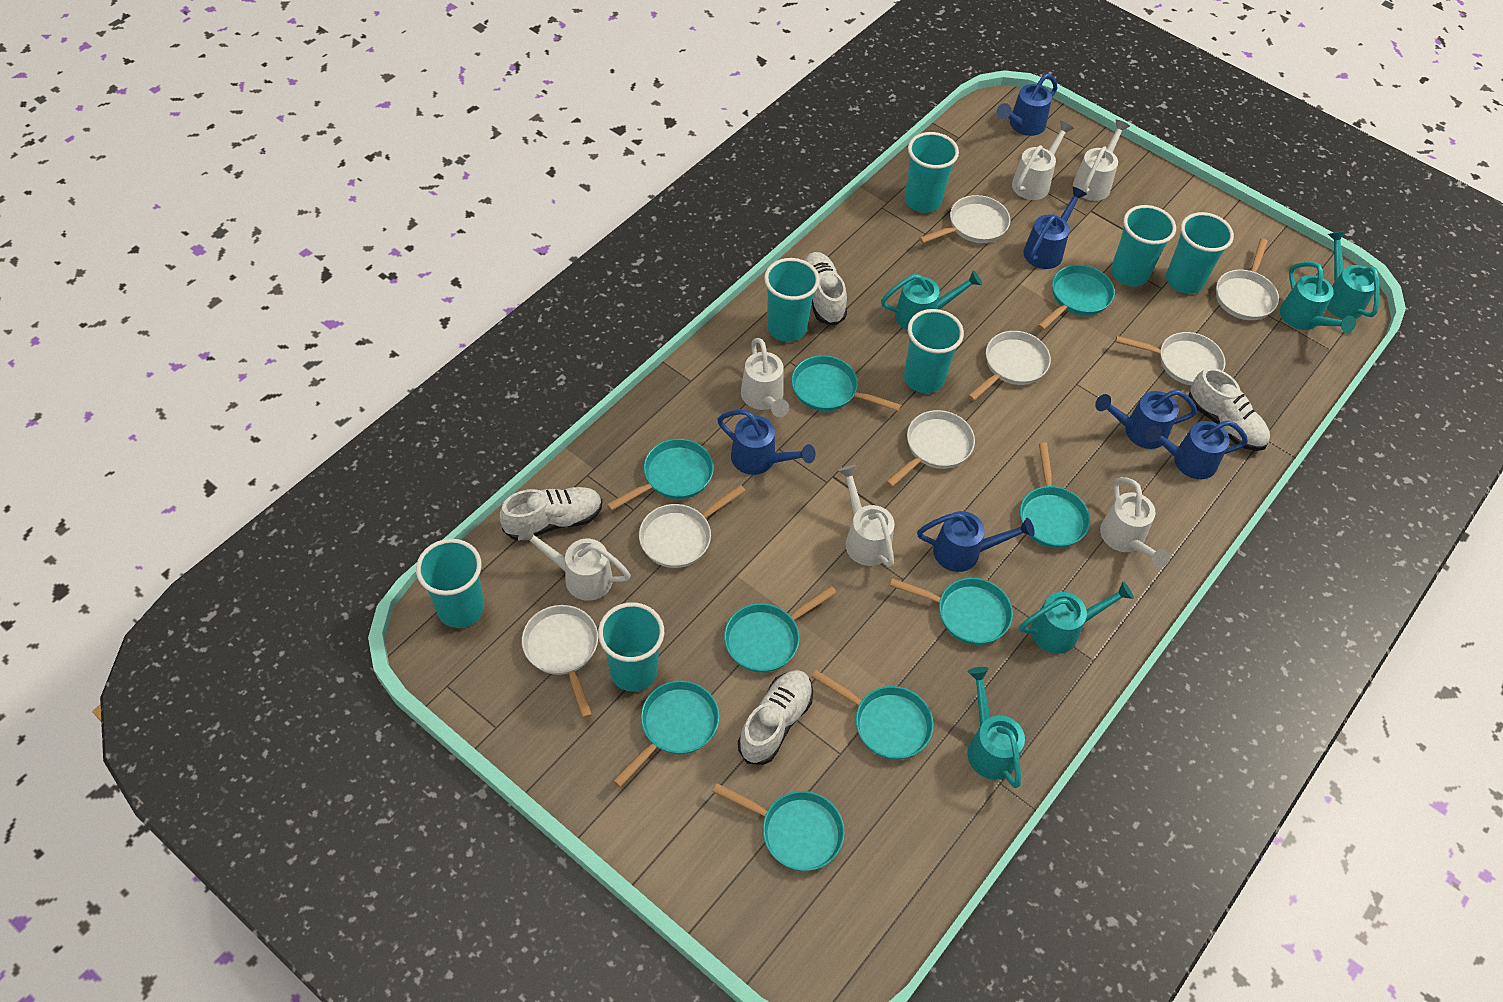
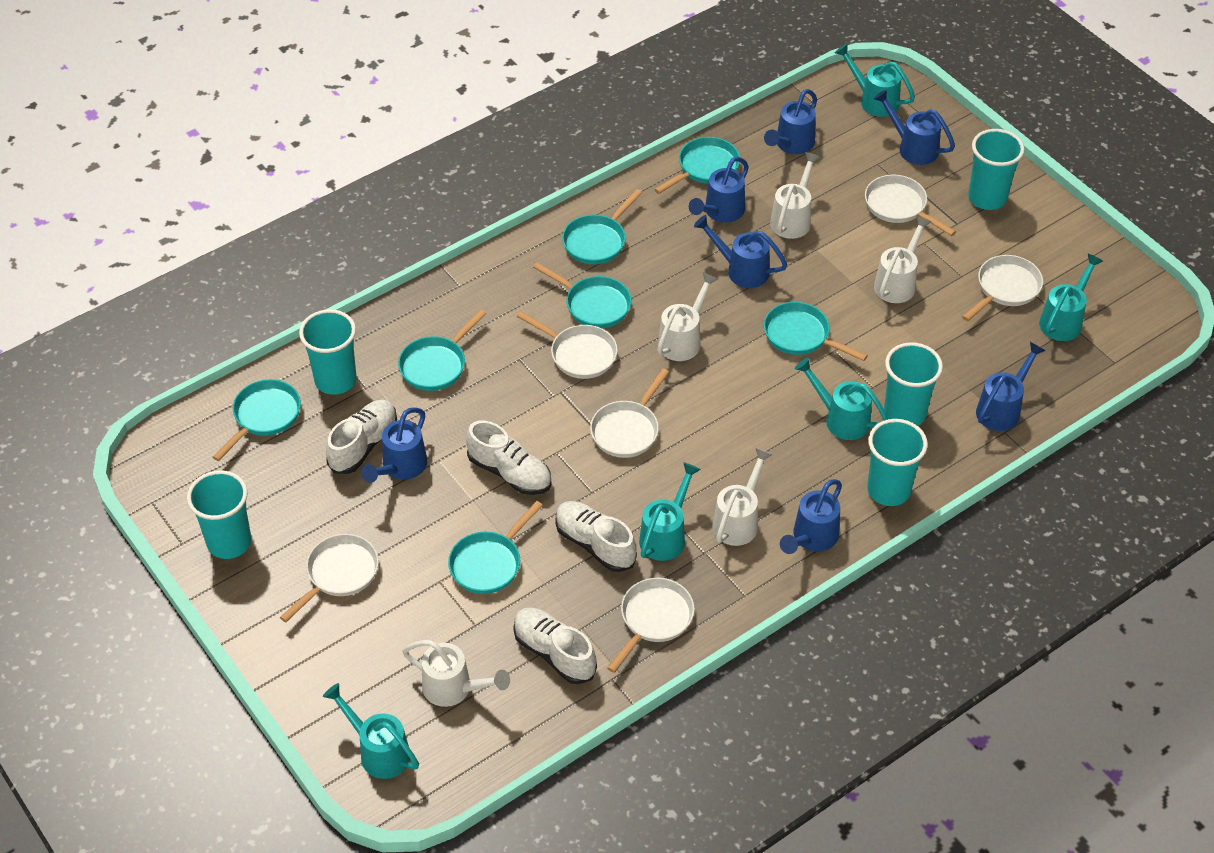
blue watering can: [717,409,816,475] [917,511,1035,572] [997,73,1057,136] [1024,187,1087,269] [1095,390,1197,449] [1145,420,1248,479] = 6 -> [361,407,427,483] [689,156,749,223] [694,215,787,288] [764,89,817,154] [780,479,842,554] [873,89,955,165] [976,342,1046,431] = 7
turquoise cup: [416,539,484,628] [598,602,664,692] [764,258,820,342] [904,132,959,213] [904,309,964,393] [1111,205,1176,287] [1166,212,1234,294] = 7 -> [187,470,252,559] [299,309,357,395] [867,419,928,506] [884,342,943,426] [968,129,1024,210] = 5
turquoise pan: [607,439,714,511] [613,680,719,787] [713,783,845,871] [724,586,837,673] [791,355,901,411] [812,670,934,760] [889,578,1013,645] [1020,442,1090,548] [1038,265,1115,330] = 9 -> [213,379,301,461] [398,309,487,391] [448,501,543,594] [533,262,632,328] [562,189,642,264] [654,137,740,194] [764,302,868,361] = 7
white pan: [522,605,598,719] [639,485,746,568] [886,410,975,487] [919,195,1010,243] [968,331,1051,401] [1115,332,1225,386] [1216,239,1279,320] = 7 -> [280,534,379,622] [516,311,618,379] [590,368,669,458] [607,578,695,673] [865,175,956,236] [962,255,1043,321] = 6
white watering can: [518,524,631,601] [741,338,789,417] [838,465,895,567] [1012,121,1074,200] [1073,120,1130,201] [1100,477,1170,567] = 6 -> [402,640,510,707] [657,272,718,361] [712,448,773,546] [770,152,820,239] [874,216,931,303] = 5

